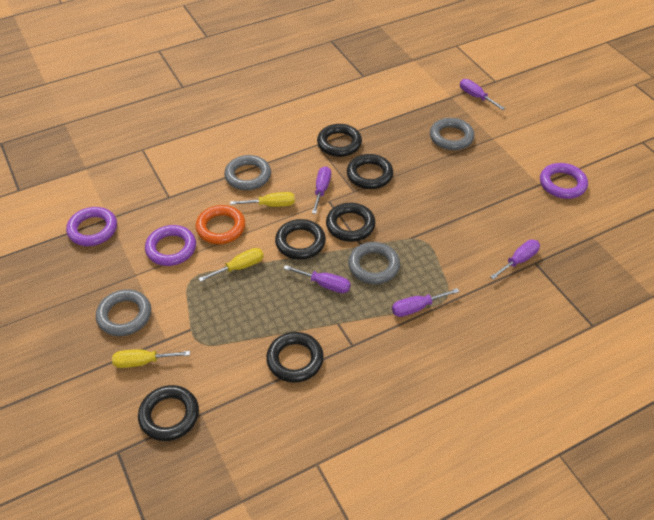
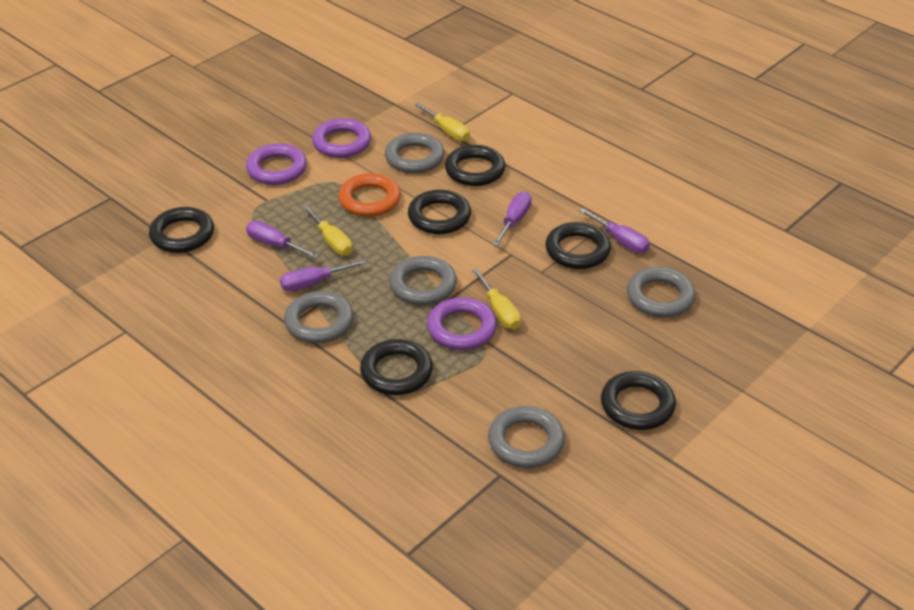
grey ring: [96,289,151,336] [224,155,271,190] [348,242,400,284] [430,118,474,150] = 4 -> [284,291,354,343] [385,133,445,173] [389,256,457,305] [488,406,565,468] [627,267,695,317] = 5
purple screwdriver: [284,265,351,293] [312,166,331,214] [392,288,459,317] [460,79,505,110] [490,240,540,280] = 5 -> [246,221,319,259] [280,259,367,292] [493,192,532,246] [579,208,650,253] = 4

